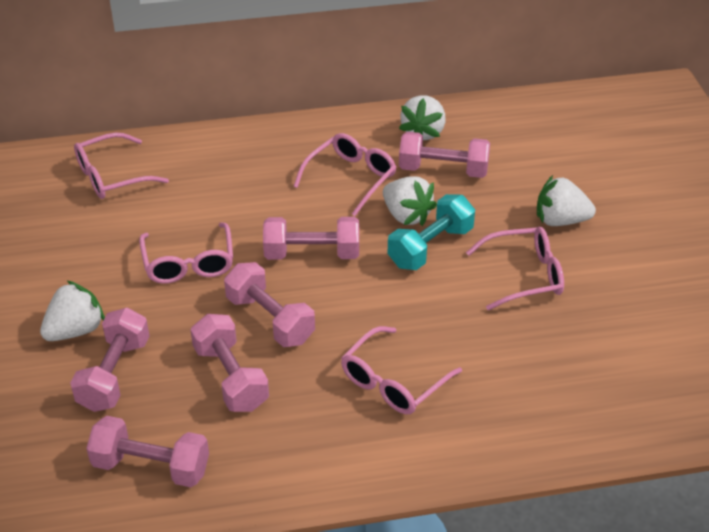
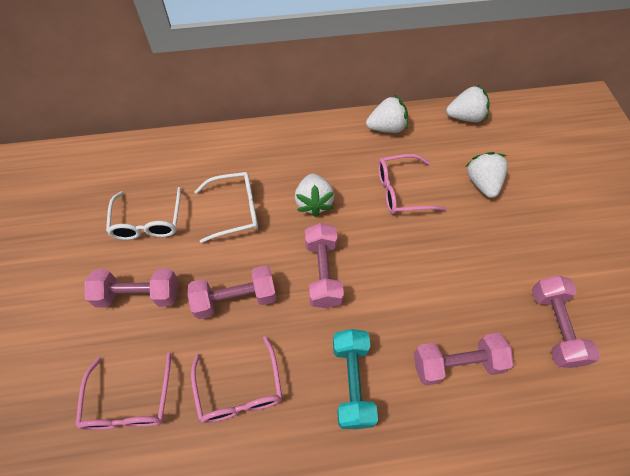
pink dumbbell: [70,307,149,412] [86,416,209,487] [190,314,269,412] [224,262,315,347] [263,217,359,260] [399,132,490,178] = 6 -> [84,268,178,308] [188,265,276,319] [305,223,344,308] [414,333,513,385] [532,275,600,368] = 5
pink glasses: [74,132,169,199] [139,223,233,284] [293,133,397,216] [341,326,462,414] [466,227,564,310] = 5 -> [75,352,172,430] [191,336,282,423] [378,154,446,214] = 3
white glasses: none = 0 -> [106,187,181,240] [194,172,258,243] = 2

